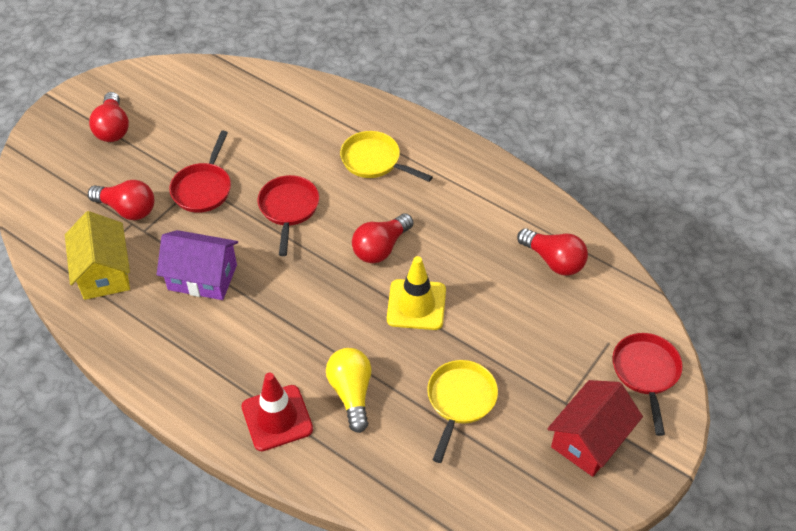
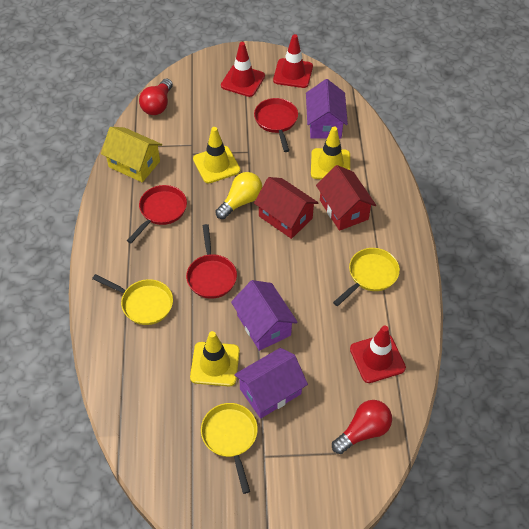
purple house: [157,230,238,300] = 1 -> [231,280,298,351] [234,348,308,419] [306,79,348,138] = 3
red house: [547,380,643,477] = 1 -> [254,177,319,239] [316,165,376,231] = 2
red light bulb: [88,180,154,220] [89,92,129,142] [352,213,413,263] [517,228,588,276] = 4 -> [139,78,173,115] [332,400,392,454] = 2
red traffic cone: [241,373,313,451] = 1 -> [221,42,265,97] [273,34,313,88] [350,325,406,383] = 3
yellow pan: [340,131,433,182] [427,360,498,463] = 2 -> [92,274,173,325] [201,403,258,494] [333,248,400,306] = 3
yellow traffic cone: [387,256,446,330] = 1 -> [190,331,240,386] [193,127,240,183] [311,127,350,179] = 3

